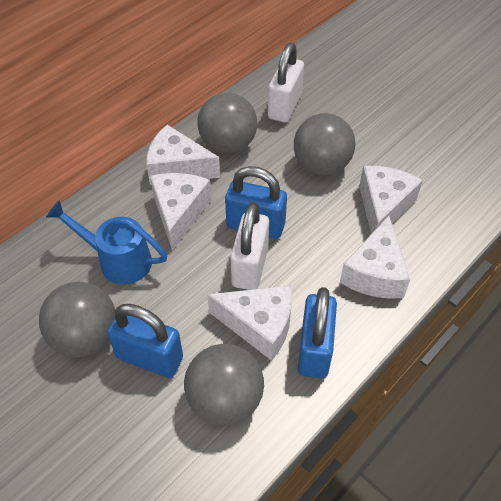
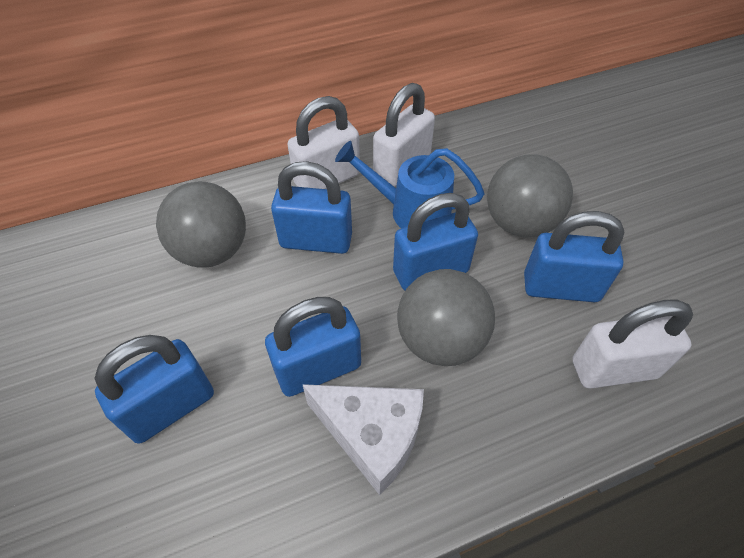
blue padlock: [107,304,183,378] [225,166,287,239] [298,287,337,378] = 3 -> [94,335,214,444] [265,297,361,397] [271,161,352,254] [393,193,478,290] [524,211,624,302] = 5
grey ball: [39,282,115,357] [184,344,264,426] [197,93,257,153] [294,113,356,175] = 4 -> [156,182,246,268] [397,269,495,366] [487,154,573,237] = 3
white cheese: [146,125,220,185] [150,173,211,251] [207,285,292,361] [340,216,410,299] [359,166,423,234] = 5 -> [302,384,424,495] = 1
white padlock: [230,202,269,290] [268,43,304,122] = 2 -> [287,96,360,189] [373,83,435,187] [572,300,693,389] = 3

